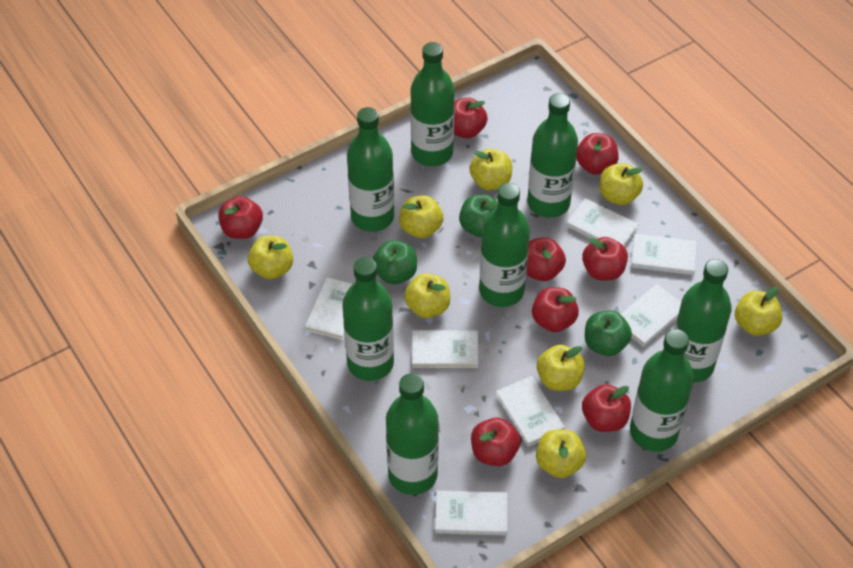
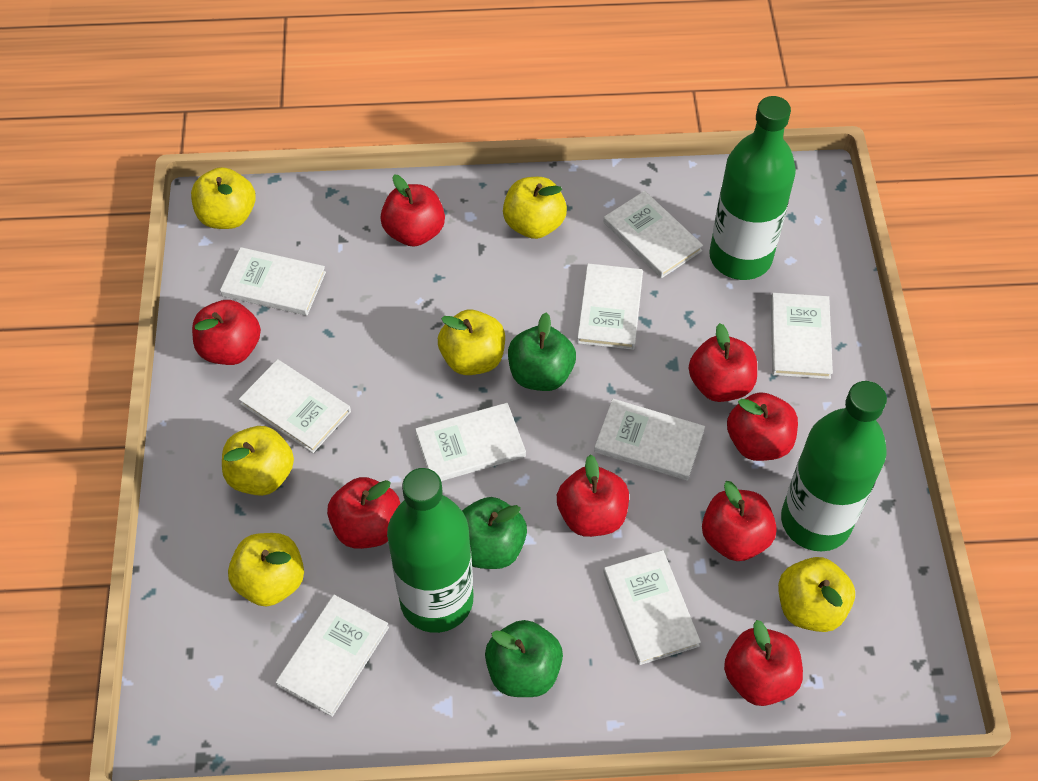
green bottle: [342,257,394,381] [347,107,394,232] [386,373,439,495] [410,42,455,166] [479,183,530,307] [527,93,578,218] [630,329,694,452] [674,259,732,382] = 8 -> [387,468,473,633] [709,96,796,280] [781,381,887,552] = 3
white book: [305,277,353,340] [412,330,479,368] [435,491,507,535] [496,376,565,447] [566,198,639,247] [621,284,681,347] [631,234,697,275] = 7 -> [220,247,326,316] [239,359,351,453] [276,595,389,717] [415,403,526,481] [577,263,643,350] [594,399,705,481] [603,550,701,665] [604,191,703,278] [771,293,833,379] = 9
yellow apple: [248,236,293,279] [399,195,443,238] [404,273,450,318] [469,148,512,190] [536,429,586,478] [537,345,585,391] [600,163,643,205] [735,287,783,336] = 8 -> [191,167,256,229] [222,426,294,496] [228,533,304,606] [438,310,505,375] [503,177,567,239] [778,557,855,632] = 6

